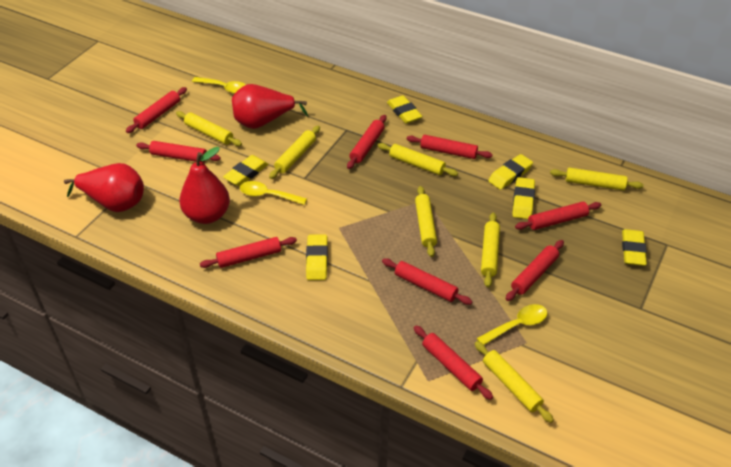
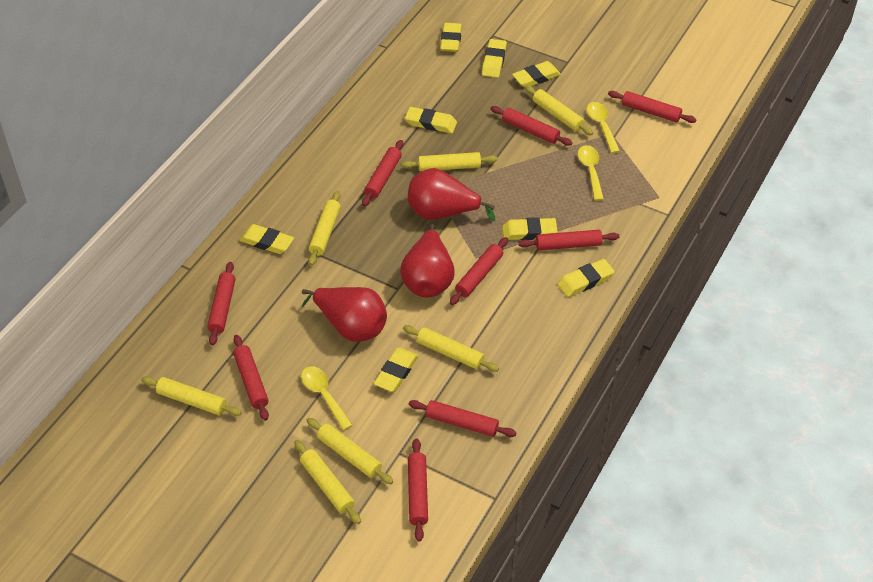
yellow eraser: [223,155,268,186] [306,234,328,280] [387,95,422,124] [488,154,533,190] [512,177,535,219] [622,229,647,266] = 6 -> [239,224,294,254] [374,348,419,392] [405,107,457,134] [440,23,462,52] [482,39,507,78] [502,217,557,240] [512,61,561,87] [558,259,614,297] = 8

